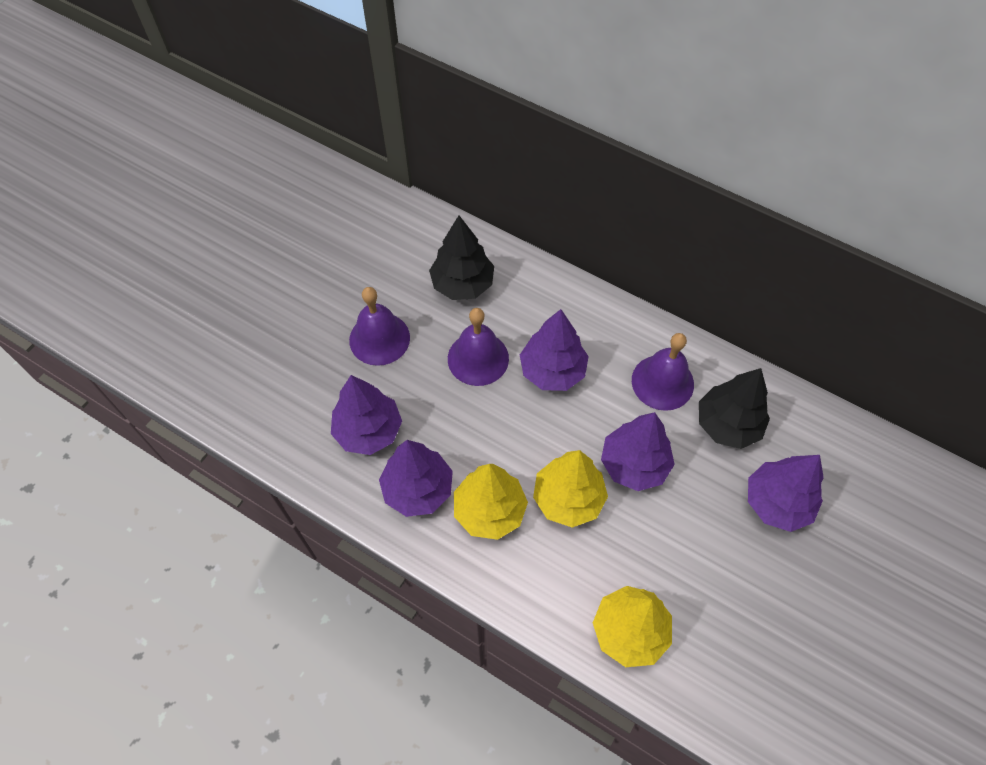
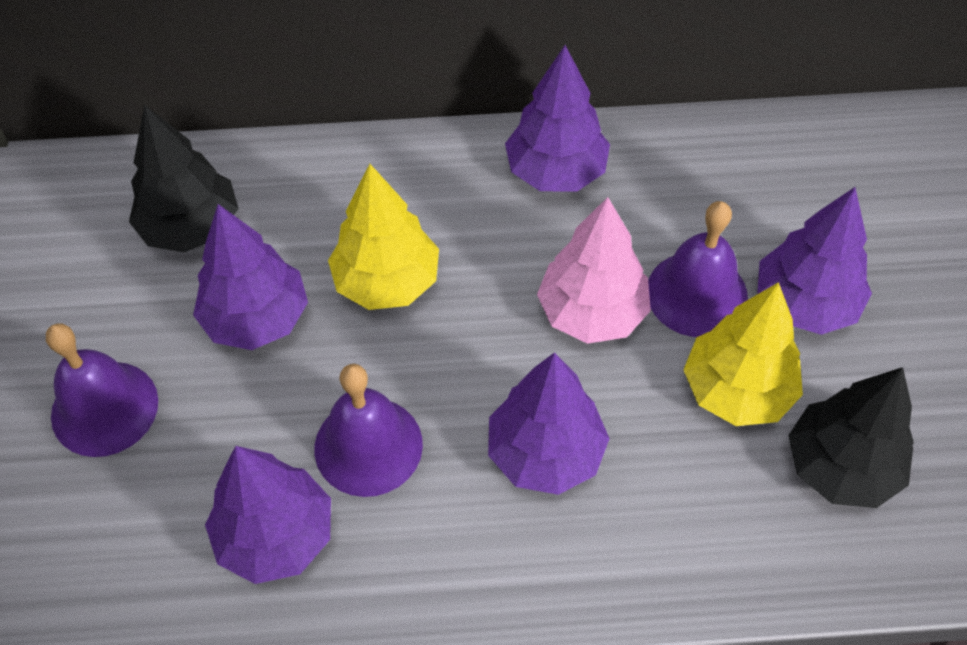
pink tree: none = 0 -> [537,197,651,344] = 1
yellow tree: [454,464,528,540] [533,450,608,528] [593,586,672,667] = 3 -> [328,164,439,310] [684,282,803,426] = 2

